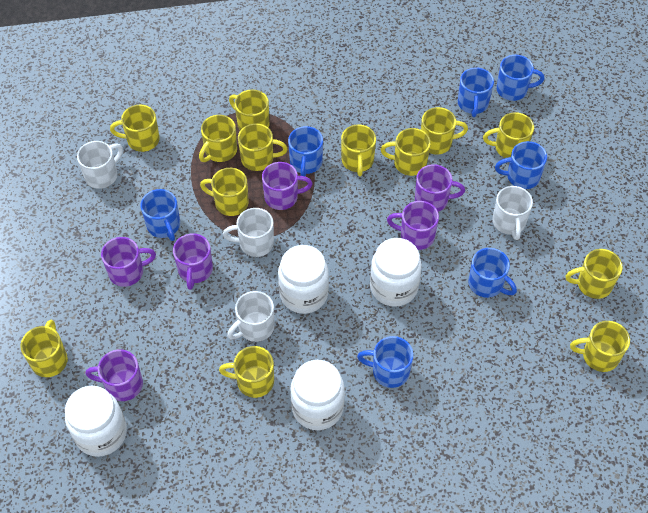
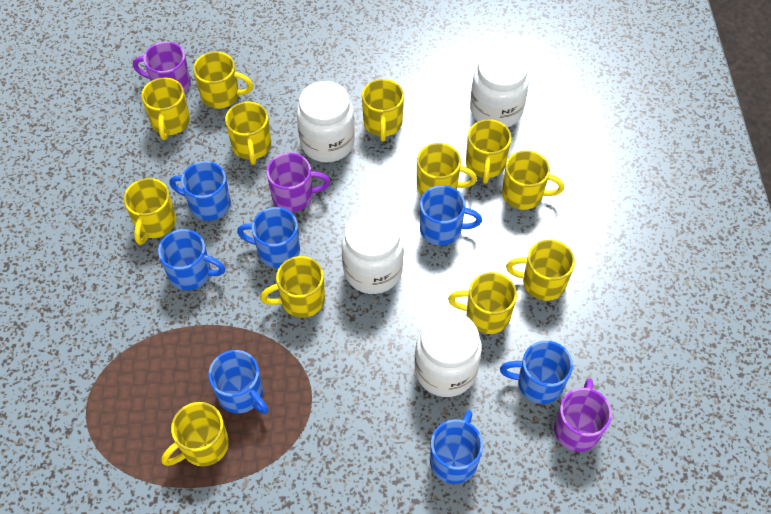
purple mug: [85,349,143,401] [101,237,156,287] [173,233,213,290] [262,162,312,210] [387,201,439,250] [415,164,465,212] = 6 -> [133,42,191,93] [266,153,330,212] [554,378,612,452] = 3
white mug: [77,141,123,189] [223,208,274,257] [227,291,275,342] [492,186,533,240] = 4 -> none = 0
yellow mug: [20,320,68,377] [110,104,160,152] [199,115,237,162] [200,168,249,216] [219,346,274,398] [229,90,269,130] [238,123,288,171] [341,124,376,176] [380,128,431,176] [421,107,468,154] [483,112,534,158] [566,249,623,299] [570,321,630,372] = 13 -> [124,178,176,245] [141,77,190,140] [162,402,229,466] [193,52,253,109] [225,102,271,165] [260,256,325,318] [362,79,404,142] [417,143,477,196] [448,272,517,334] [466,119,511,184] [502,150,565,210] [506,239,575,301] = 12

